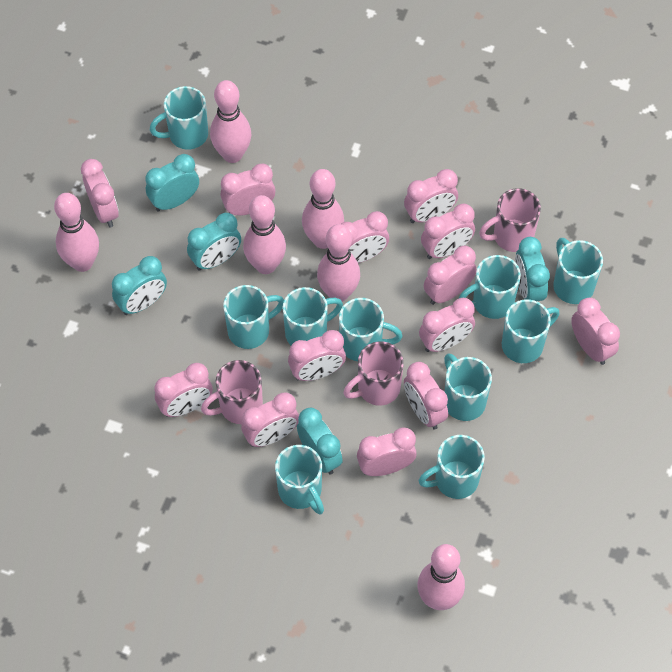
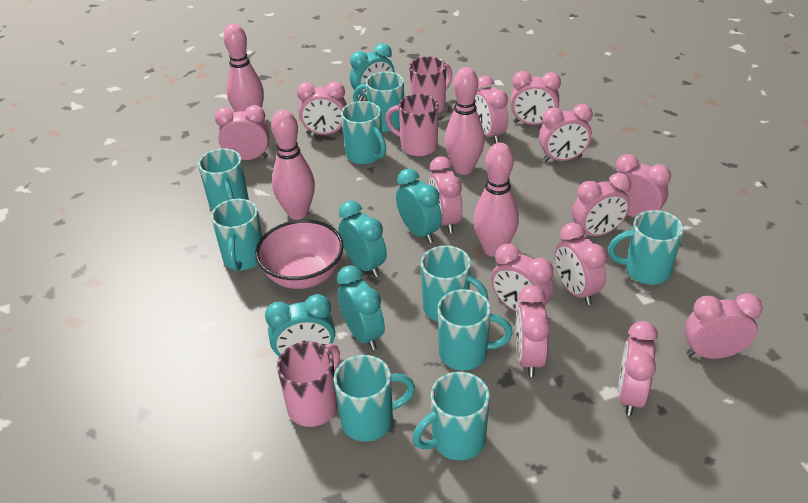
pink bowl: none = 0 -> [255,220,344,289] = 1
pink bowling pin: [54,193,99,272] [210,80,251,163] [243,195,286,274] [302,169,344,249] [317,224,360,302] [417,544,465,610] = 6 -> [223,24,264,112] [271,110,315,220] [445,67,485,175] [473,143,519,257] = 4
turquoise mug: [150,86,208,150] [223,285,284,349] [275,445,324,514] [283,287,343,345] [339,298,403,362] [419,435,485,499] [444,353,492,421] [458,255,521,319] [502,299,559,363] [553,238,603,304] = 10 -> [198,148,249,211] [211,199,262,271] [334,355,415,442] [341,101,386,164] [353,72,404,132] [412,372,490,460] [421,245,488,321] [437,289,513,370] [608,210,684,285] = 9

